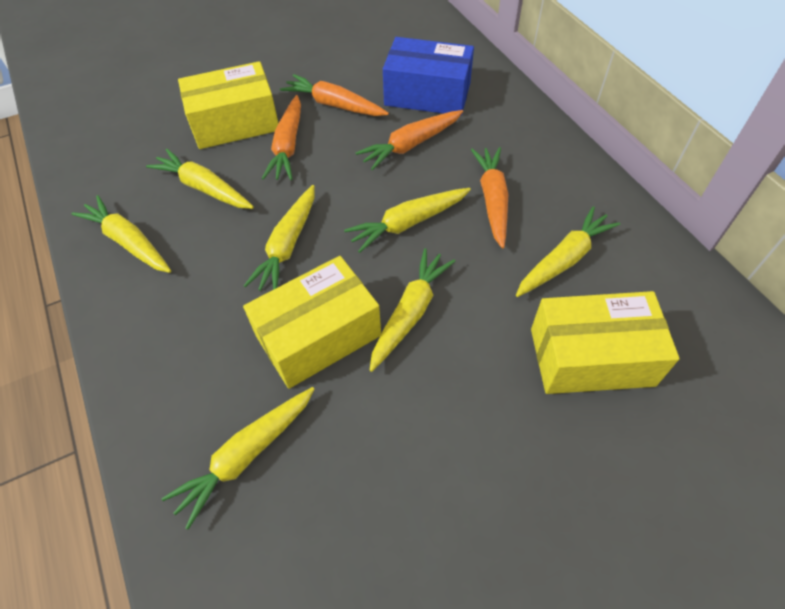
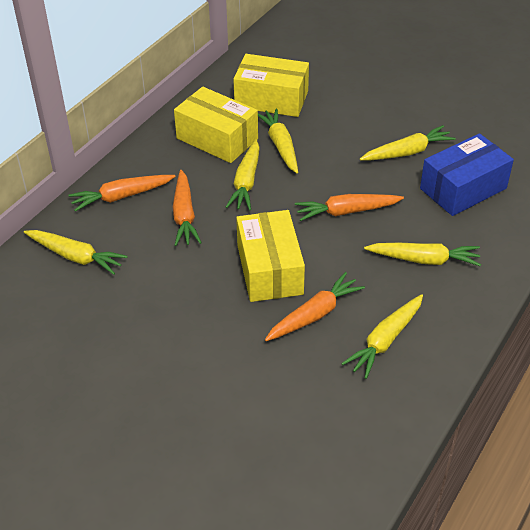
yellow carrot: [71,195,171,273] [146,149,254,209] [162,387,314,530] [244,185,315,291] [344,188,471,253] [370,248,455,372] [516,206,620,297] = 7 -> [24,230,128,275] [226,139,260,210] [258,108,298,173] [341,294,423,379] [360,125,456,160] [364,243,481,266] = 6

